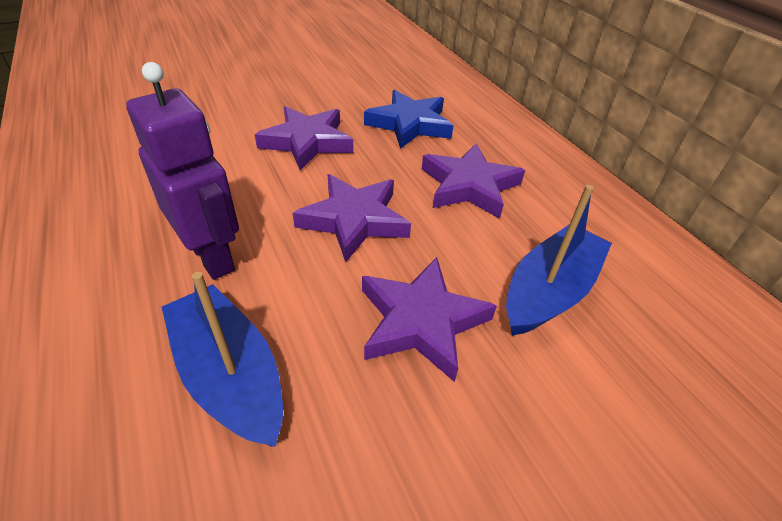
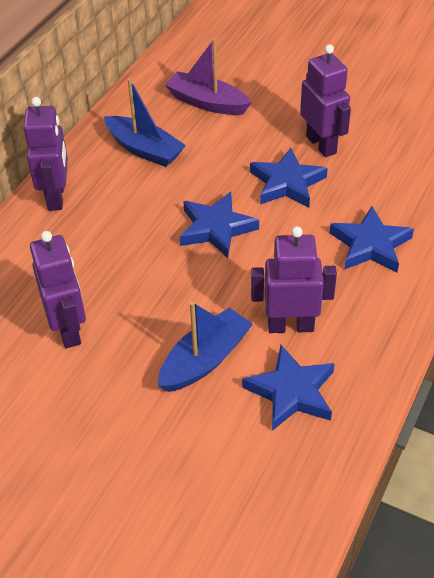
blue star: [364,90,454,149] = 1 -> [180,192,259,258] [242,345,335,431] [250,148,328,208] [330,206,414,273] = 4
purple boat: none = 0 -> [165,38,251,115] = 1
purple robot: [126,62,239,280] = 1 -> [23,97,68,211] [30,231,86,348] [251,226,337,333] [300,44,351,157] = 4
purple star: [255,106,353,171] [293,174,411,263] [362,257,497,382] [422,143,525,219] = 4 -> none = 0

